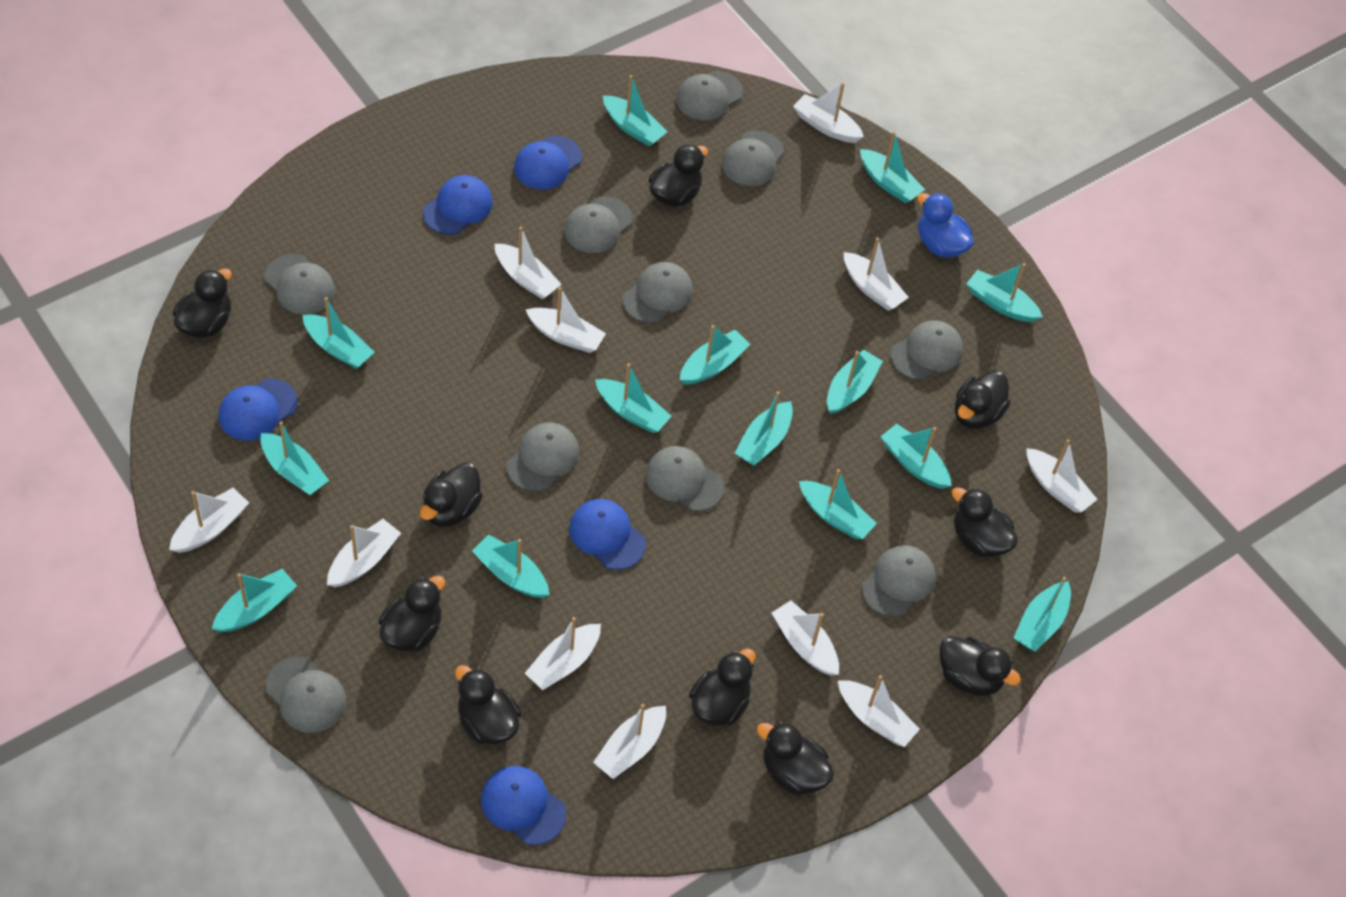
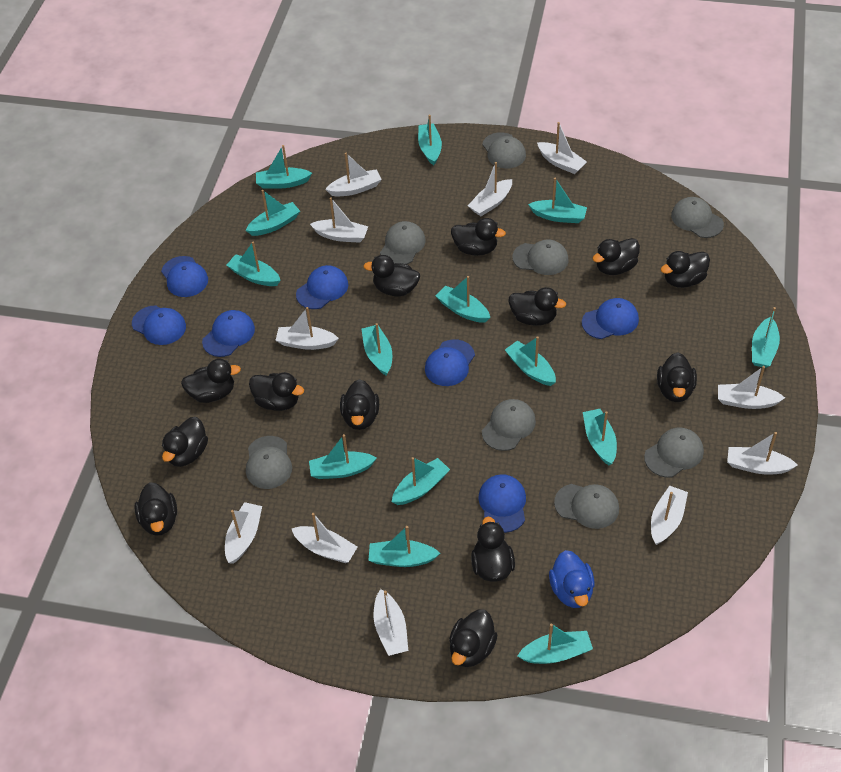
black duck: [173,268,232,338] [379,576,445,651] [420,463,483,527] [455,665,522,745] [649,144,708,207] [689,649,756,726] [757,722,834,795] [940,636,1021,696] [952,487,1018,557] [955,371,1011,429] = 10 -> [134,482,177,536] [162,417,208,467] [181,359,241,403] [249,372,304,411] [340,379,379,430] [363,255,420,297] [449,609,497,667] [451,218,506,256] [471,517,515,582] [509,287,566,326] [592,238,640,275] [657,352,697,402] [660,251,710,288] = 13
blue cap: [219,378,298,441] [423,175,493,235] [481,766,566,845] [514,135,582,190] [569,499,646,570] = 5 -> [132,306,186,345] [161,256,208,297] [202,310,255,357] [296,265,348,309] [425,339,475,386] [478,474,526,533] [582,298,639,339] = 7
grey cap: [265,254,335,314] [265,656,346,733] [506,422,579,492] [564,196,633,253] [622,262,693,323] [646,446,725,511] [676,71,743,120] [722,130,784,186] [861,545,936,617] [891,320,963,380] = 10 -> [246,436,292,489] [380,221,426,265] [482,132,526,168] [482,399,536,451] [512,240,568,275] [554,484,619,529] [644,428,704,478] [671,197,724,238] = 8

